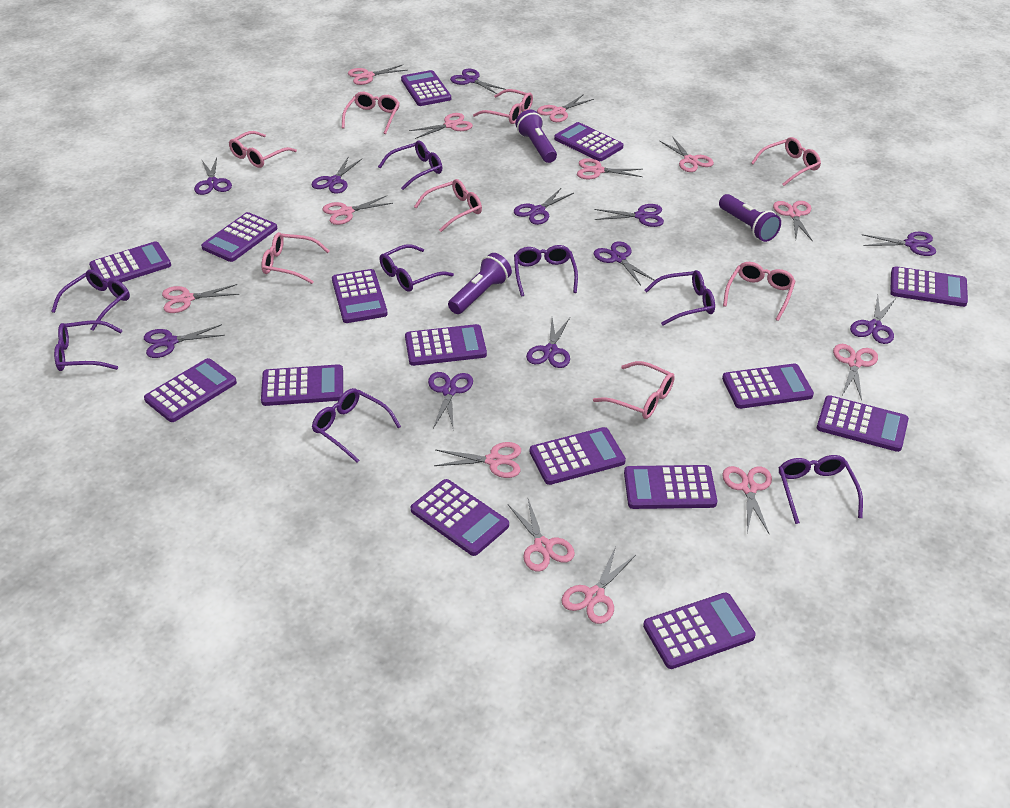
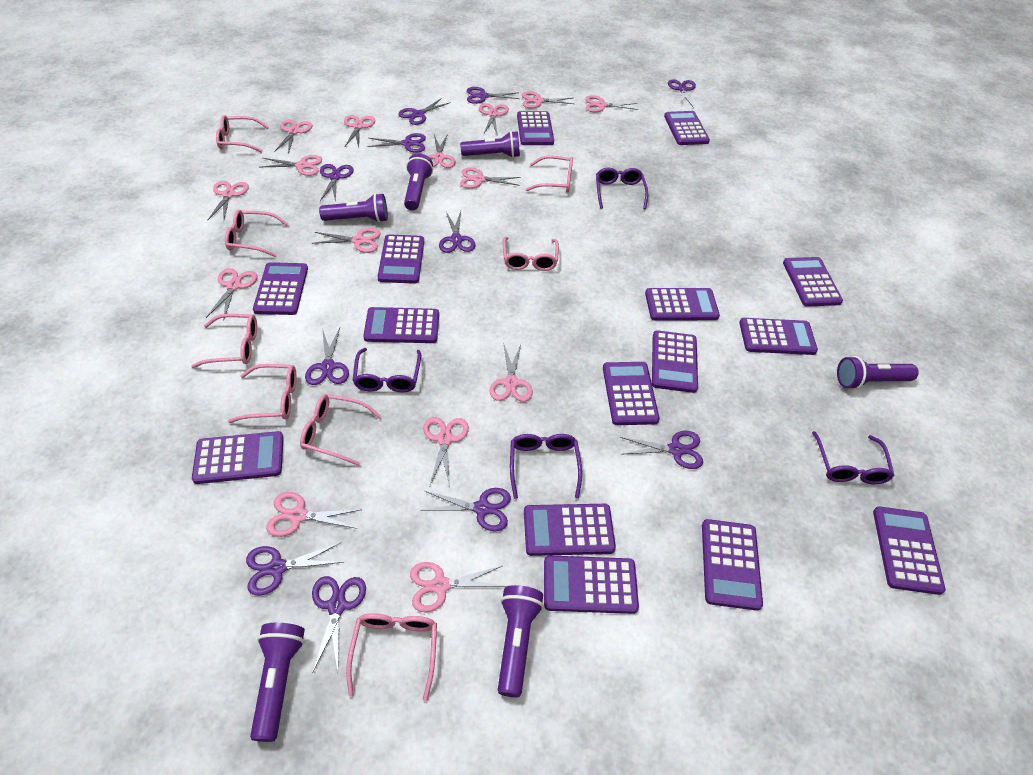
pink scissors: [162,284,239,313] [322,196,393,225] [348,65,408,85] [409,113,473,139] [434,442,521,478] [508,499,575,572] [537,94,594,122] [561,547,636,624] [577,158,643,179] [660,136,714,172] [722,466,772,535] [773,201,813,242] [833,344,878,400] = 13 -> [206,268,257,321] [208,181,249,220] [261,155,322,176] [266,492,360,537] [274,119,312,154] [312,228,381,253] [344,115,375,148] [410,562,507,612] [423,417,469,486] [428,134,455,168] [460,167,521,189] [479,103,509,133] [490,345,533,402] [522,91,574,108] [585,95,638,113] = 15
purple flashlight: [448,253,512,314] [515,110,557,163] [719,194,781,242] = 3 -> [250,623,305,742] [319,193,388,223] [404,153,433,210] [460,131,520,158] [498,585,544,697] [837,356,919,390] = 6
purple glasses: [51,269,130,331] [54,320,123,371] [312,388,401,463] [378,141,442,190] [380,244,454,292] [514,245,578,297] [645,270,715,326] [779,455,863,524] = 8 -> [353,348,421,393] [510,434,582,499] [596,167,648,209] [812,431,895,484] = 4

